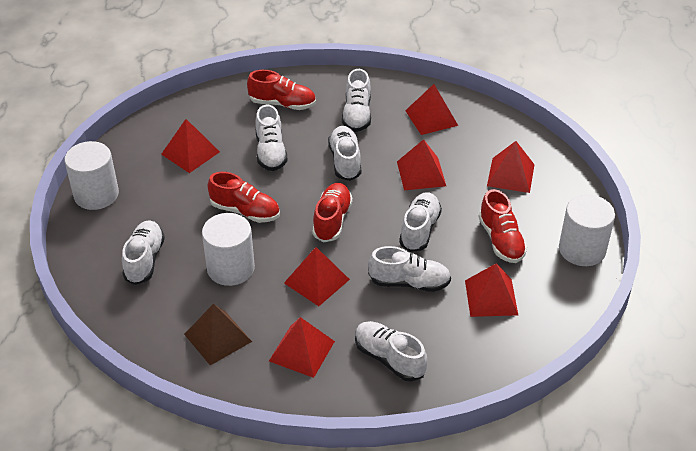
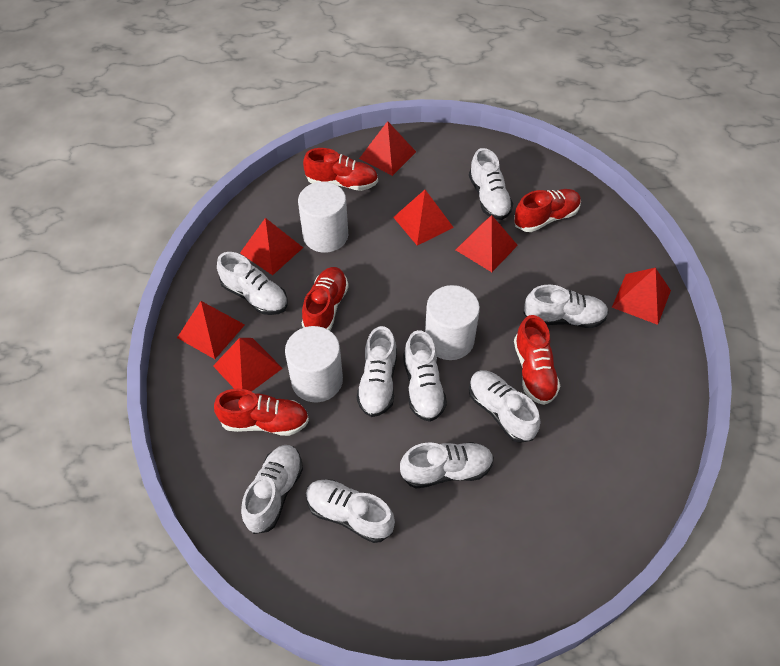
brown pyramid: [184,304,252,366] = 1 -> none = 0
red shoe: [208,172,280,223] [247,70,316,110] [312,183,353,242] [479,189,527,263] = 4 -> [214,389,309,436] [302,267,349,331] [303,148,378,191] [514,189,581,232] [514,315,561,405] = 5
white shoe: [122,220,165,285] [256,105,288,171] [328,126,361,181] [342,69,371,132] [355,321,427,381] [368,246,451,292] [399,192,442,252] = 7 -> [217,252,287,315] [241,445,303,534] [306,480,395,543] [357,326,397,417] [400,442,494,489] [403,330,447,422] [469,148,513,220] [469,370,540,443] [524,285,609,328] = 9

